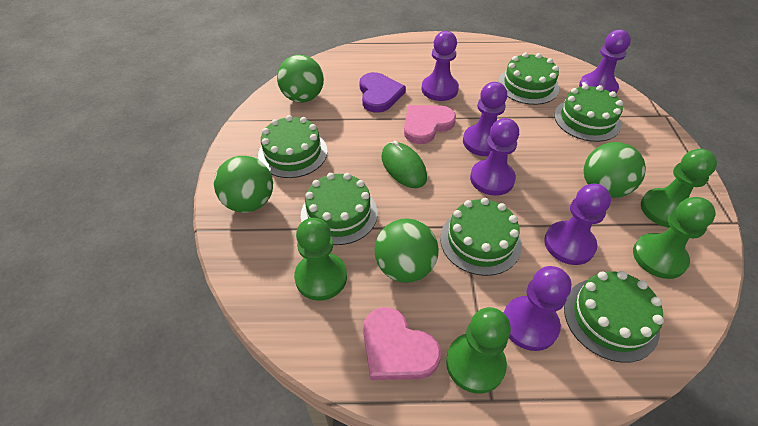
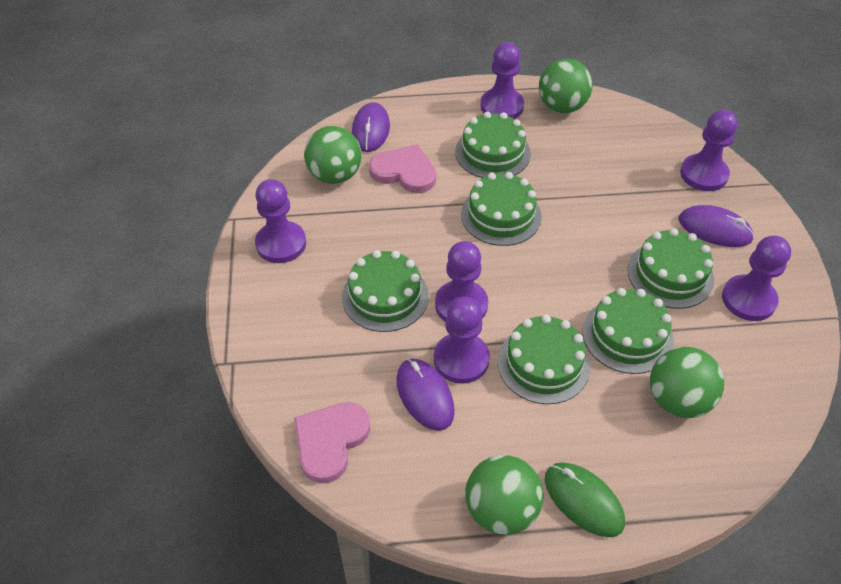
green pawn: [294,218,347,301] [446,307,511,394] [633,197,716,279] [641,149,717,228] = 4 -> none = 0
purple heart: [359,72,406,113] = 1 -> none = 0
purple mouse: none = 0 -> [352,102,390,152] [397,359,455,431] [679,205,754,247] = 3

